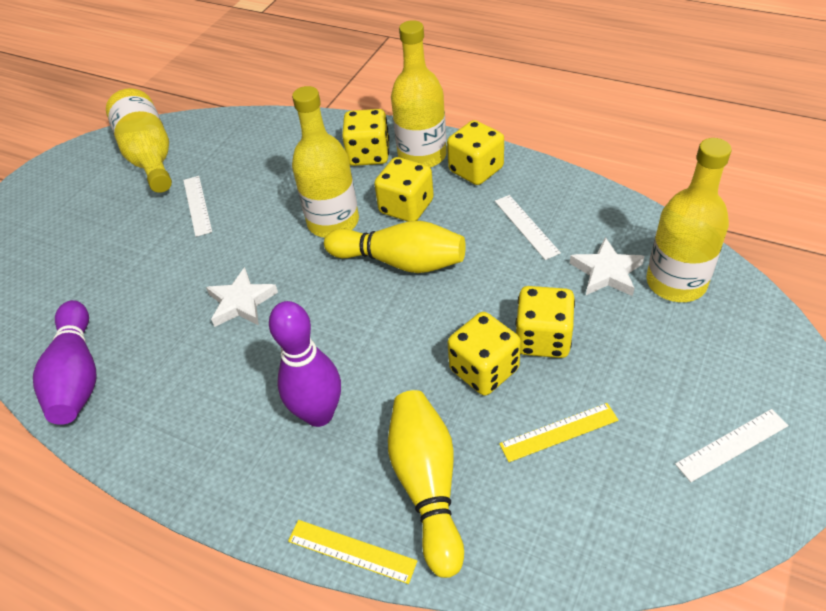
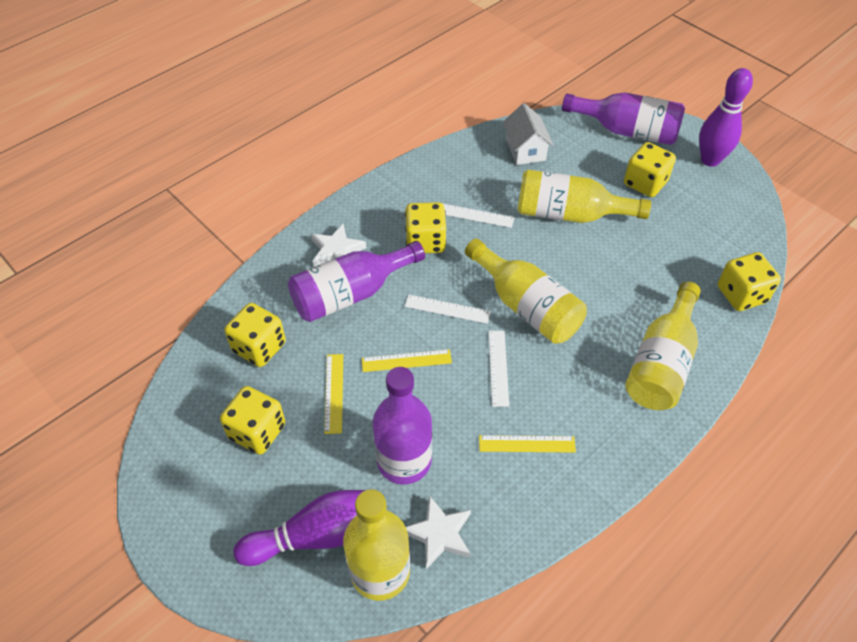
purple bottle: none = 0 -> [288,241,425,322] [373,367,432,484] [562,92,685,145] = 3
white house: none = 0 -> [503,103,553,165] = 1
yellow bowling pin: [324,221,466,273] [388,390,464,578] = 2 -> none = 0
yellow ruler: [288,520,417,584] [499,403,618,462] = 2 -> [324,354,343,434] [362,349,452,372] [479,435,576,453] = 3

